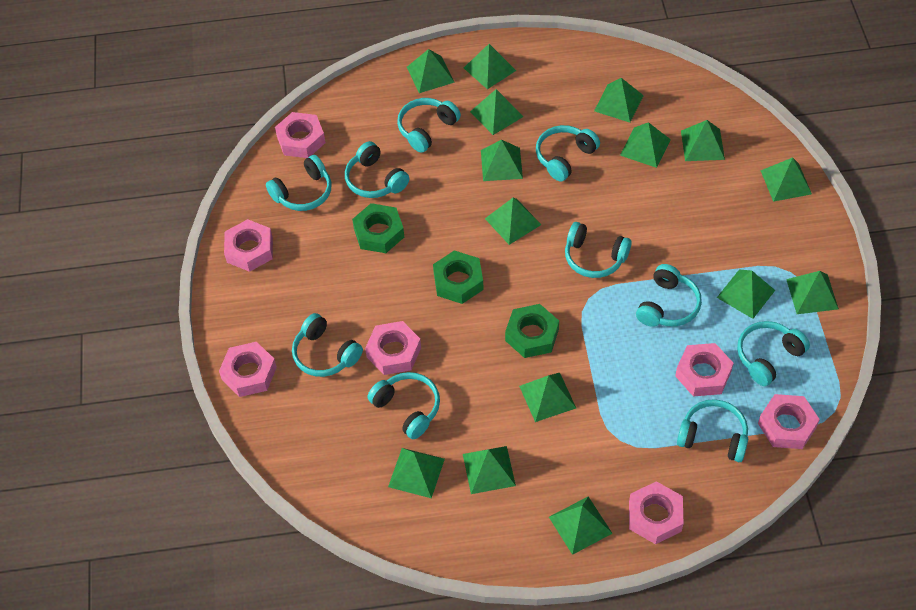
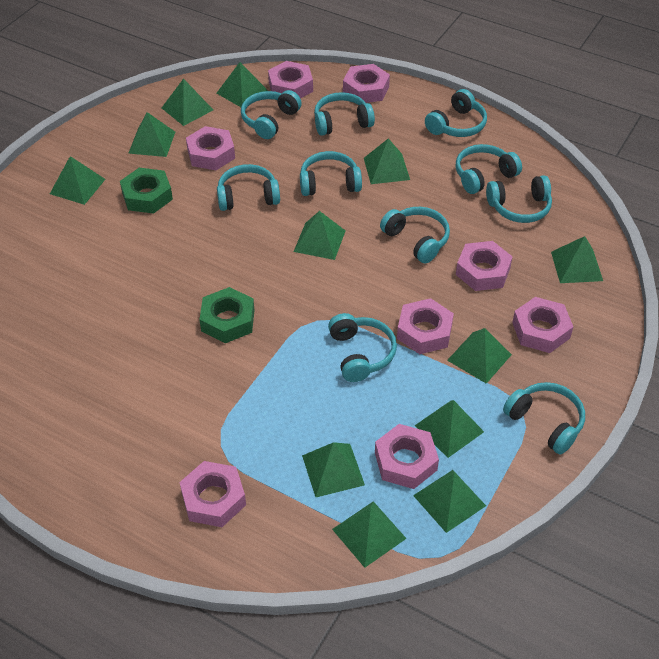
green nut: [352,203,404,253] [433,250,484,304] [505,304,559,358] = 3 -> [120,168,173,214] [199,287,255,343] = 2
green pyramid: [388,448,445,498] [407,49,455,93] [463,446,516,494] [464,44,516,89] [470,89,523,135] [481,140,523,181] [485,198,541,245] [519,373,576,422] [549,497,613,555] [594,78,644,122] [620,122,671,168] [681,120,725,161] [717,270,775,319] [761,157,812,202] [786,271,839,314] = 15 -> [50,156,105,205] [128,112,175,157] [162,79,213,126] [217,62,268,107] [294,211,345,260] [302,442,365,497] [332,501,407,568] [364,138,410,184] [413,470,486,533] [415,400,484,458] [447,328,512,384] [551,236,603,283] = 12
pink nut: [219,342,277,397] [224,219,273,272] [275,112,325,158] [365,321,421,375] [629,481,683,544] [675,343,734,396] [758,394,820,449] = 7 -> [179,461,246,527] [186,126,235,170] [268,61,313,99] [343,64,390,103] [375,424,439,489] [397,298,454,354] [456,241,513,291] [512,297,573,353] = 8

